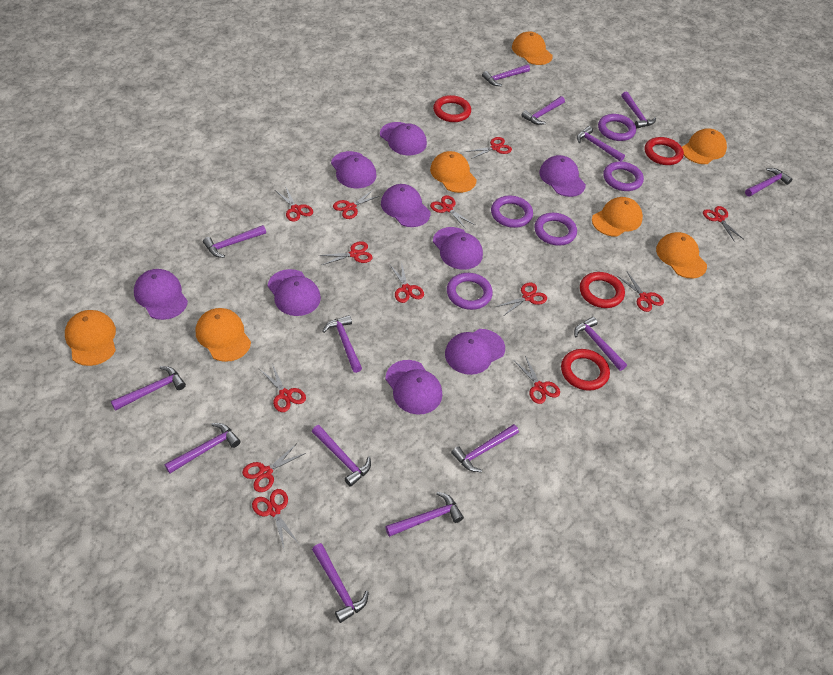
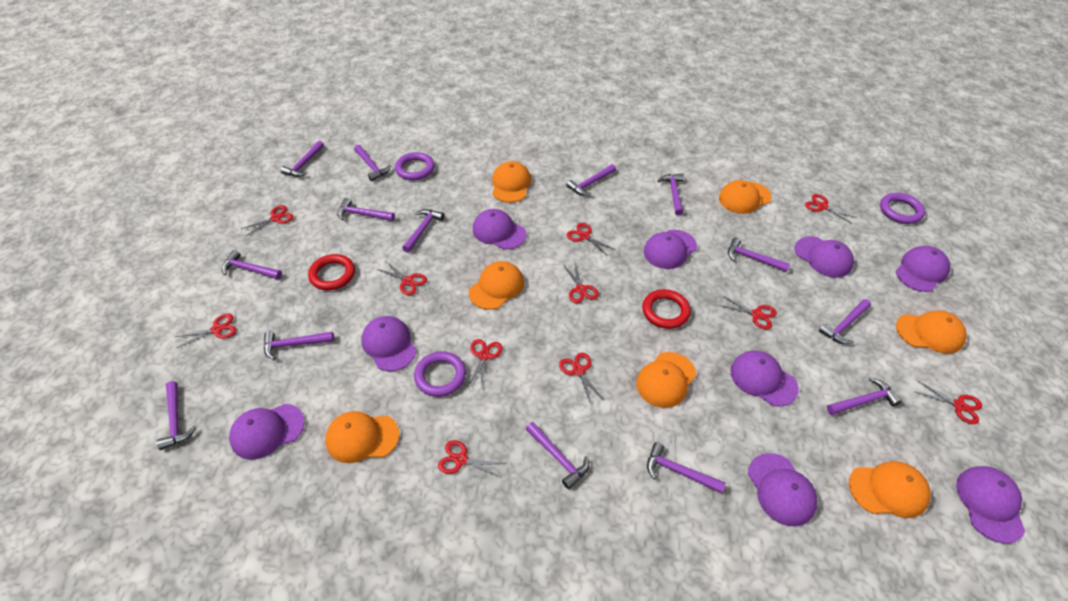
purple ring: [447,273,493,310] [491,196,533,228] [534,213,577,246] [598,114,636,141] [603,162,644,191] = 5 -> [395,152,435,180] [414,351,466,397] [880,193,925,224] = 3
red ring: [433,95,471,122] [561,349,610,391] [580,272,625,308] [645,137,684,165] = 4 -> [308,254,355,290] [642,289,691,329] = 2
red scissors: [242,443,306,492] [252,489,300,548] [259,364,306,412] [275,187,313,222] [318,241,373,265] [333,190,381,219] [389,261,424,303] [430,195,475,229] [466,137,512,159] [496,282,547,315] [513,355,560,404] [617,272,664,312] [703,206,744,242] = 13 -> [175,314,236,348] [241,205,294,236] [377,262,427,295] [438,440,506,478] [467,339,503,388] [559,353,604,404] [563,263,599,303] [567,223,615,256] [718,295,777,329] [805,194,857,224] [914,380,982,424] = 11

